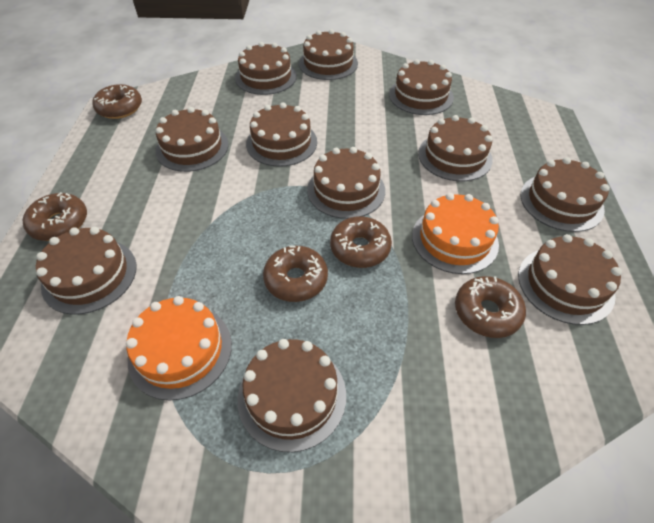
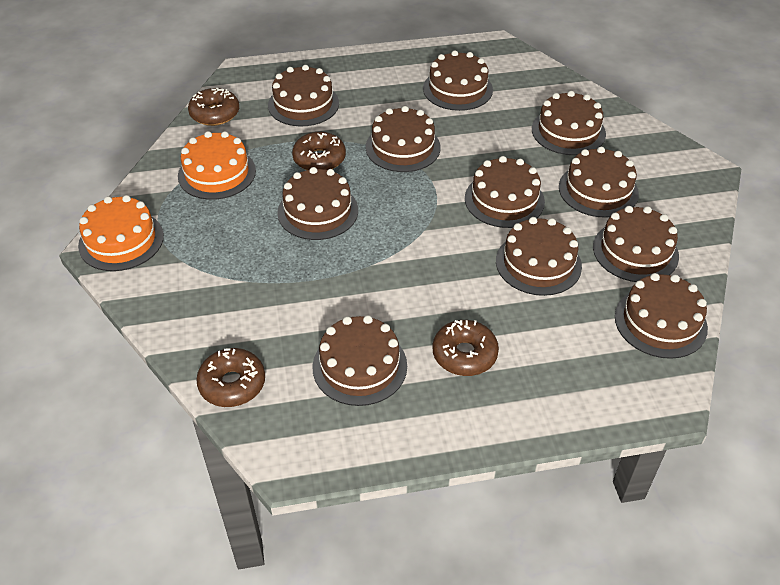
brown donut: [22,192,87,241] [92,84,142,119] [263,246,328,302] [330,216,392,268] [455,276,526,338] = 5 -> [188,88,239,126] [196,348,265,407] [292,132,346,170] [432,320,499,376] = 4

